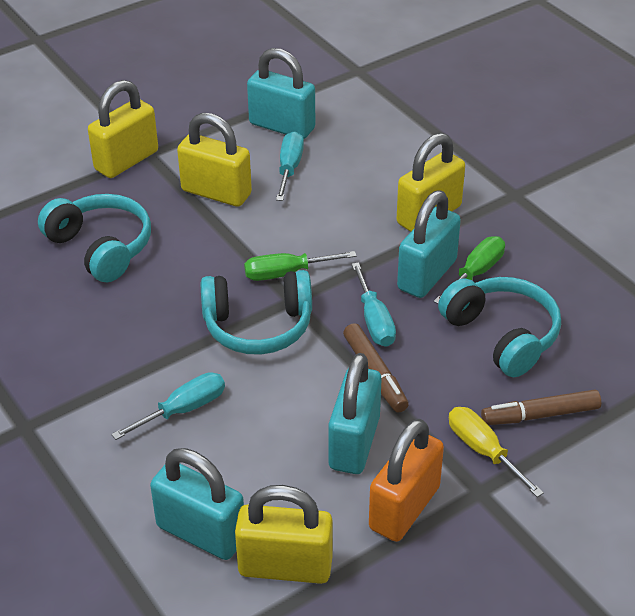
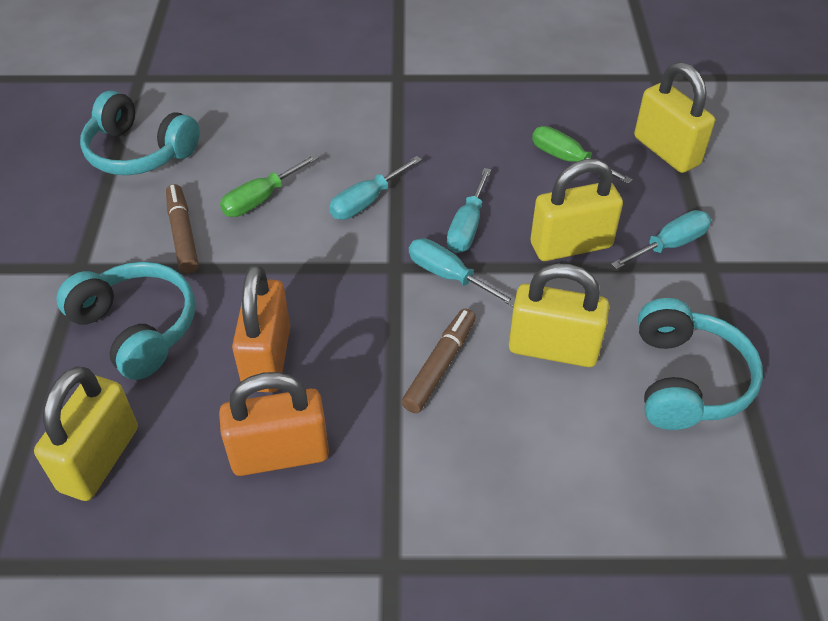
orange padlock: [369,419,444,542] = 1 -> [219,372,329,476] [232,265,290,392] = 2
turquoise padlock: [150,448,244,560] [247,48,315,139] [328,353,382,474] [397,191,461,298] = 4 -> none = 0
turquoise screwdriver: [111,372,225,440] [276,131,304,201] [352,262,396,347] = 3 -> [329,156,422,220] [409,239,515,307] [447,168,491,253] [611,210,711,269] = 4
yellow screwdriver: [449,407,544,497] = 1 -> none = 0

